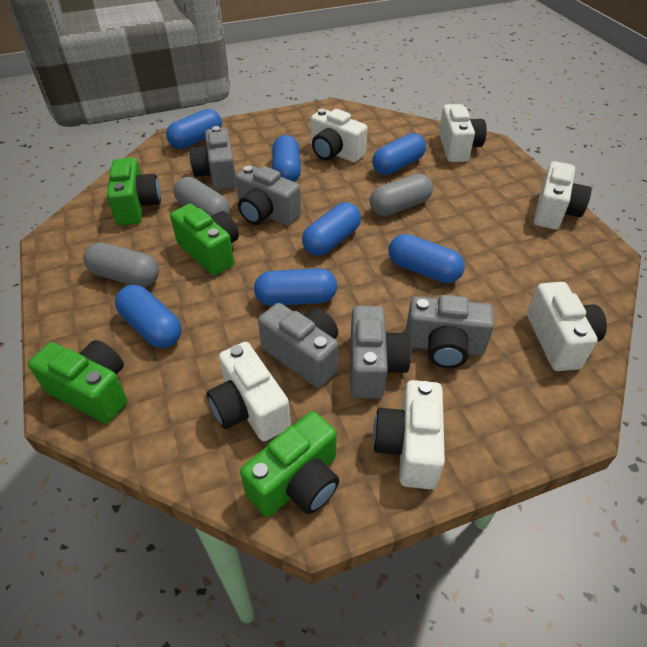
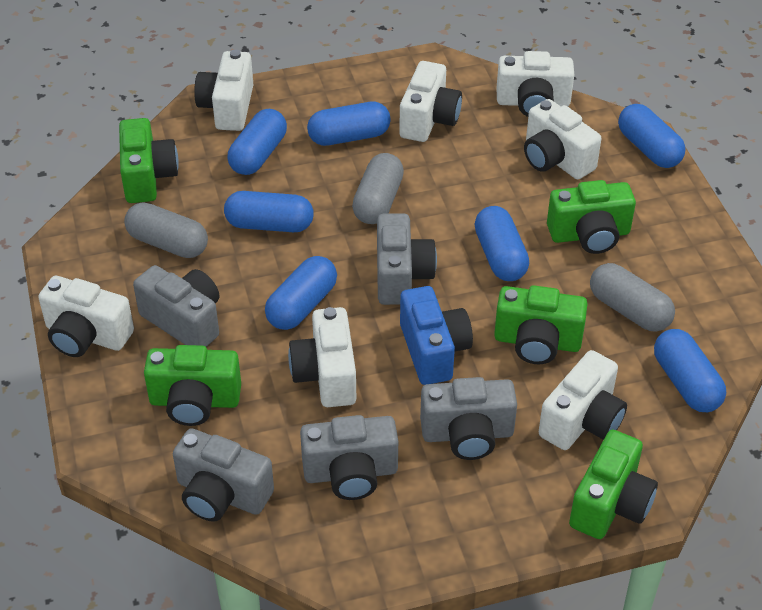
blue camera: none = 0 -> [400,286,473,385] = 1
green camera: [28,340,127,423] [107,158,161,225] [170,204,239,275] [240,411,339,517] = 4 -> [119,118,179,203] [144,345,241,426] [494,285,588,365] [547,180,636,254] [569,430,658,539] = 5
white camera: [207,342,291,441] [310,109,368,162] [373,380,445,489] [439,104,487,162] [527,282,607,371] [534,161,592,229] = 6 -> [38,276,134,357] [194,49,253,131] [288,307,356,407] [399,61,462,142] [497,51,574,117] [524,99,602,179] [539,350,627,450] = 7

